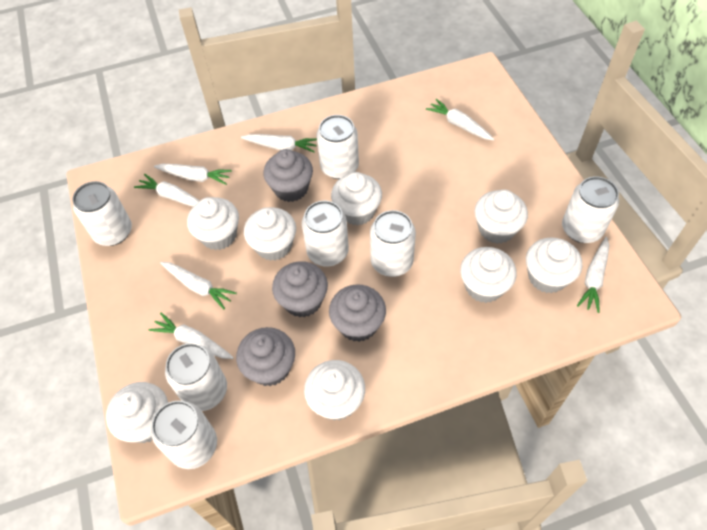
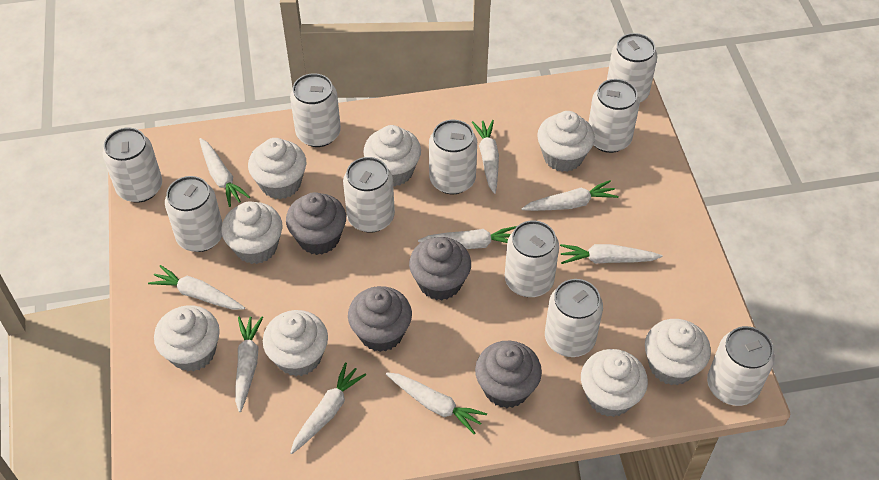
white can: [72,181,132,246] [151,401,217,469] [165,343,227,411] [302,201,349,266] [317,115,359,179] [370,210,416,277] [562,176,619,243] = 7 -> [103,128,162,203] [165,176,223,252] [290,73,341,147] [343,157,395,233] [429,120,477,194] [505,220,559,297] [545,279,603,357] [588,79,640,153] [607,33,657,103] [707,326,775,406] = 10
white carrot: [134,174,200,207] [149,313,234,359] [154,164,232,185] [160,262,237,309] [241,134,317,153] [426,99,494,140] [577,237,609,313] = 7 -> [148,265,245,310] [199,138,250,207] [235,317,263,412] [290,363,366,454] [386,372,487,434] [418,226,517,249] [472,120,499,194] [521,180,618,211] [560,244,663,264] = 9

